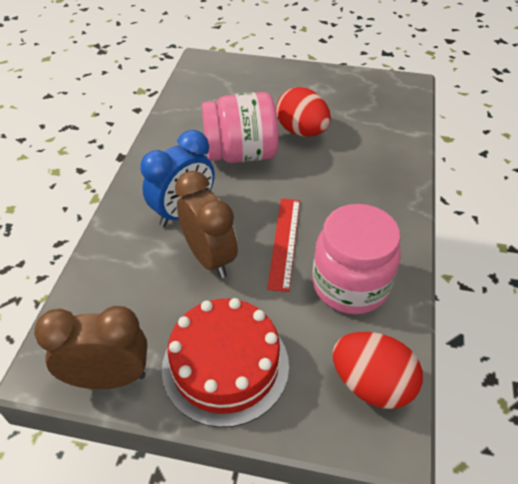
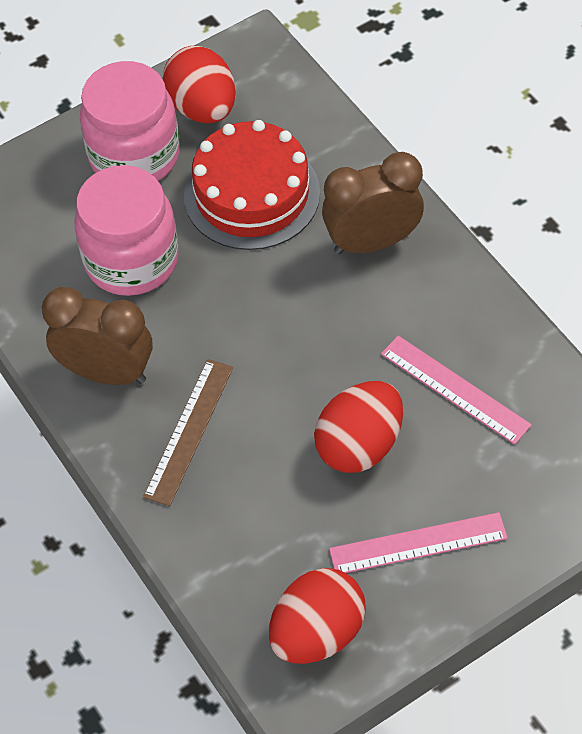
blue clock: [140,130,215,227] = 1 -> none = 0
brown ruler: none = 0 -> [143,359,233,506] = 1
pink ruler: none = 0 -> [329,512,508,573] [381,336,532,445] = 2
red egg: [276,87,331,137] [333,332,423,409] = 2 -> [163,46,236,123] [269,568,366,664] [314,381,403,473] = 3
red ruler: [267,198,300,292] = 1 -> none = 0

